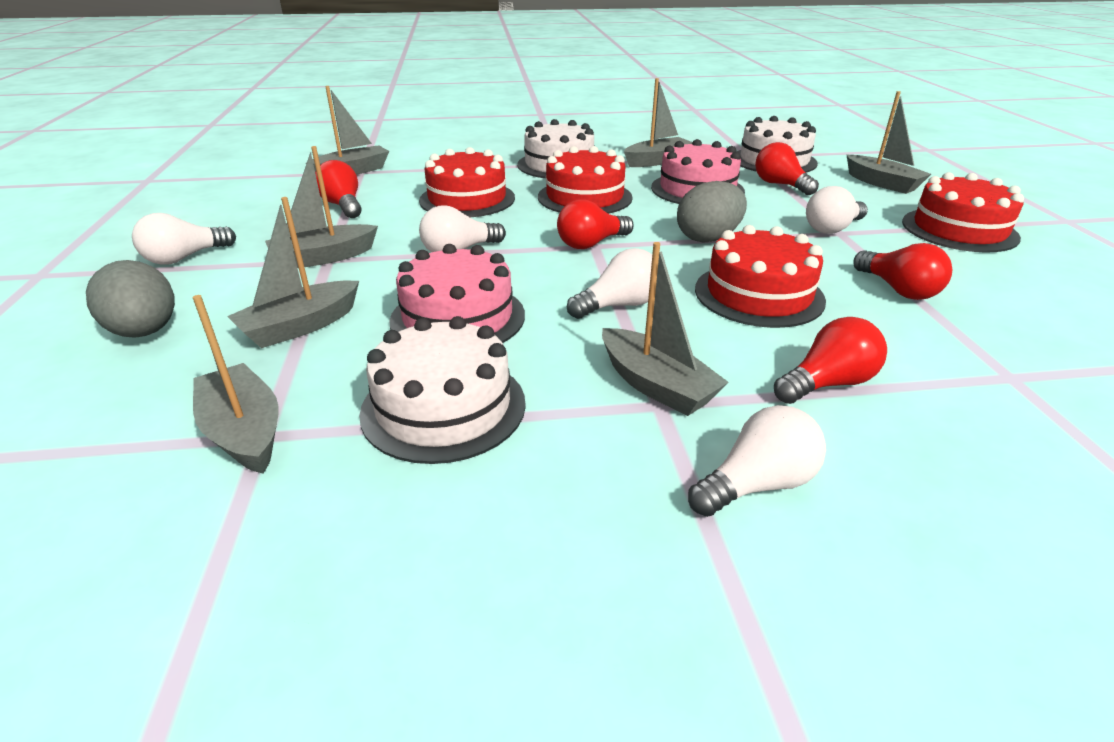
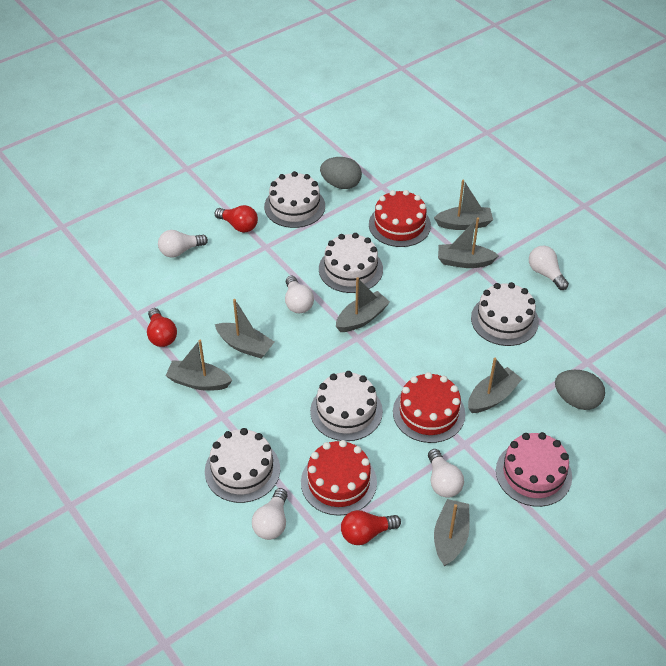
pink cake: [390,244,525,343] [651,139,745,204] = 2 -> [496,432,572,507] = 1
red cake: [419,147,515,217] [538,146,632,214] [695,225,826,328] [902,172,1024,252] = 4 -> [301,440,377,516] [369,190,431,247] [393,372,465,443] = 3
red light bulb: [315,160,362,218] [557,199,634,249] [755,142,819,195] [774,317,887,404] [853,243,952,300] = 5 -> [147,308,177,347] [215,205,258,233] [341,510,401,545] = 3
white cake: [359,316,526,464] [517,119,594,178] [737,116,818,173] = 3 -> [205,428,280,503] [264,171,325,228] [310,371,383,441] [319,233,383,293] [471,282,539,346] = 5

